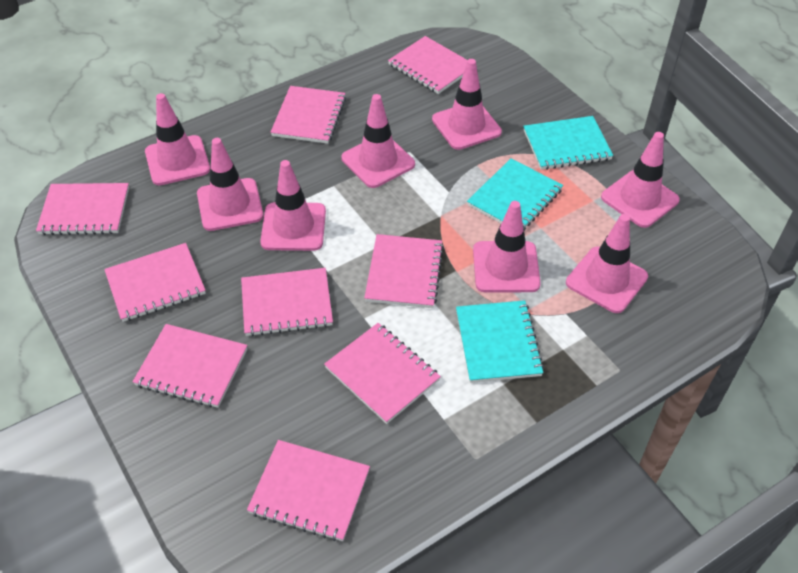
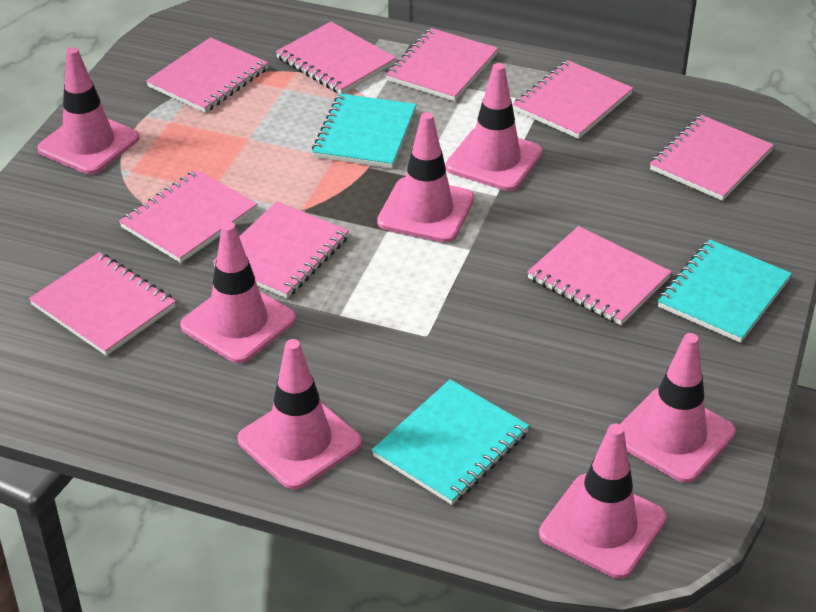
pink traffic cone: [145,93,210,185] [197,138,263,231] [260,160,326,251] [341,94,415,188] [432,59,502,150] [473,201,541,292] [566,214,648,313] [601,132,680,228] = 8 -> [37,47,139,174] [180,222,296,363] [238,339,362,490] [377,112,474,243] [446,63,543,191] [539,423,667,579] [620,333,736,483] = 7

